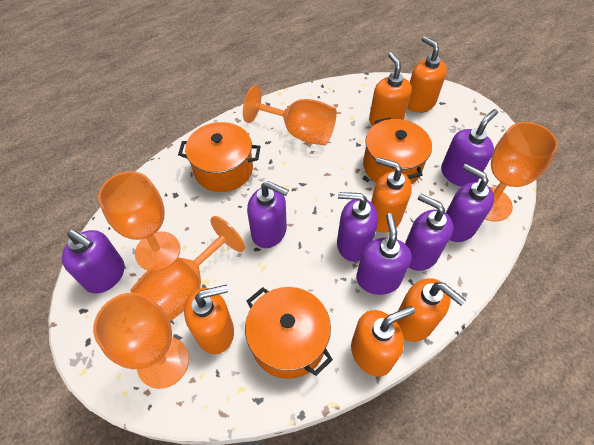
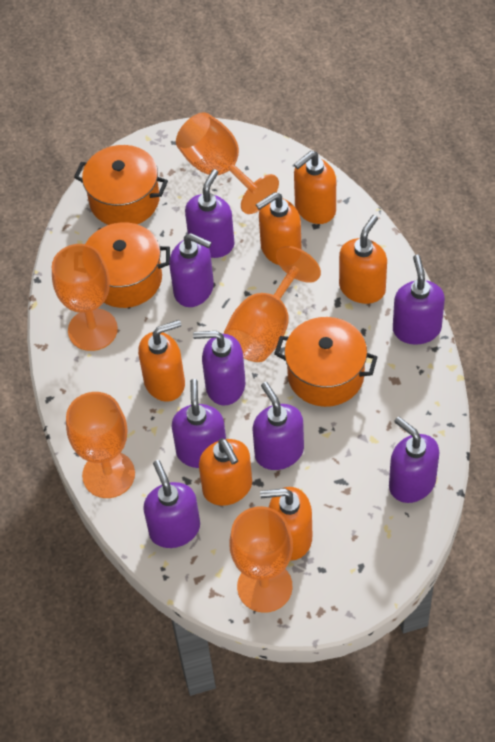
purple soap dispenser: [62,230,125,293] [247,181,289,248] [337,192,378,262] [356,213,412,295] [405,194,453,271] [441,109,498,187] [446,164,494,242] = 7 -> [143,460,200,548] [169,233,214,307] [172,379,226,468] [185,169,234,258] [193,331,245,405] [252,382,304,470] [389,417,439,503] [393,255,445,345] = 8

